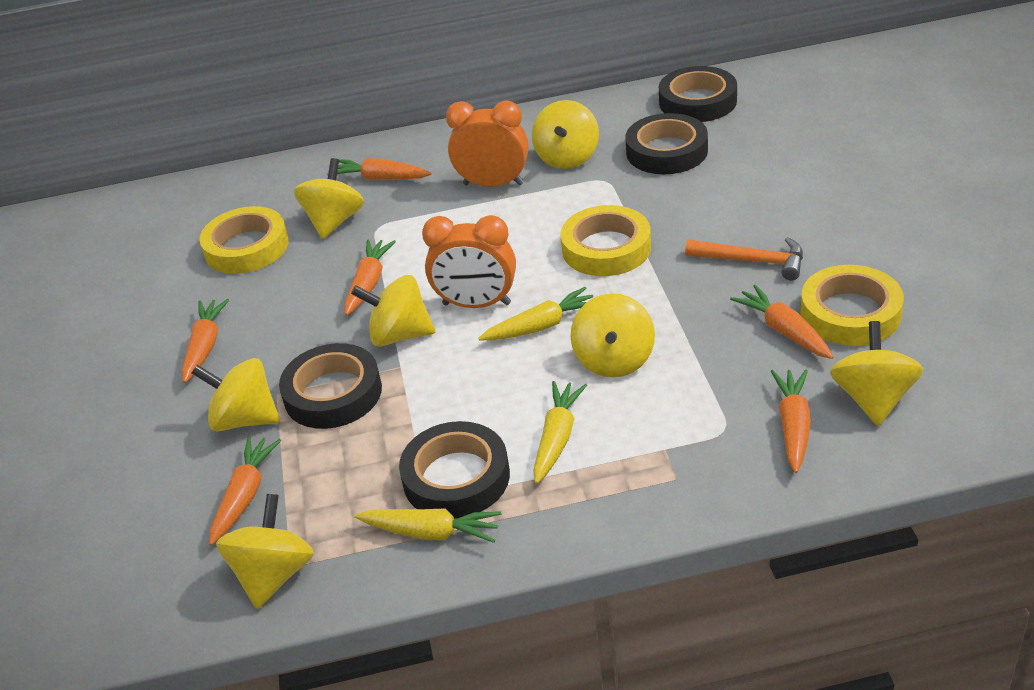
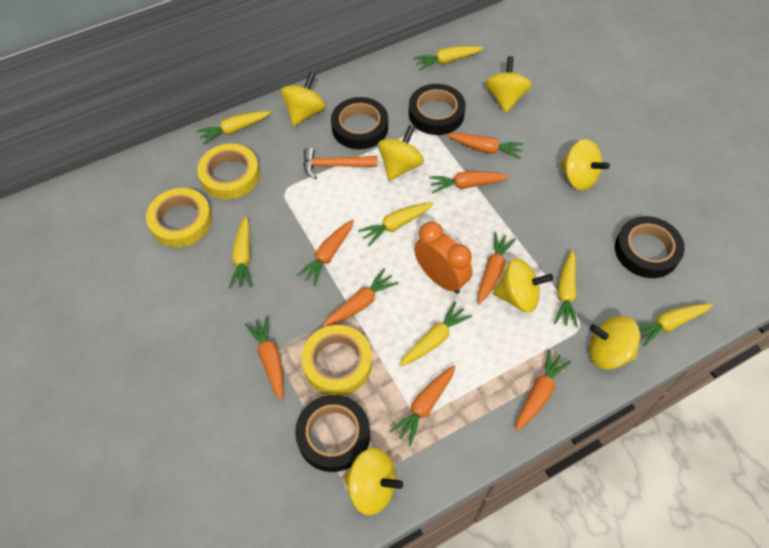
orange carrot: [182,299,229,383] [209,436,281,545] [327,158,431,180] [345,239,396,316] [730,285,834,359] [771,370,811,473] = 6 -> [245,316,283,400] [296,220,354,286] [322,269,399,327] [390,365,456,446] [429,171,509,193] [447,133,524,159] [478,232,516,305] [516,350,571,431] = 8
orange clock: [422,215,516,308] [446,101,529,187] = 2 -> [414,222,473,294] = 1
yellow carrot: [354,509,501,543] [478,287,593,340] [533,381,587,484] = 3 -> [197,111,271,145] [229,216,252,288] [358,202,434,246] [399,302,472,367] [414,46,483,70] [554,250,578,328] [638,303,713,346] = 7

